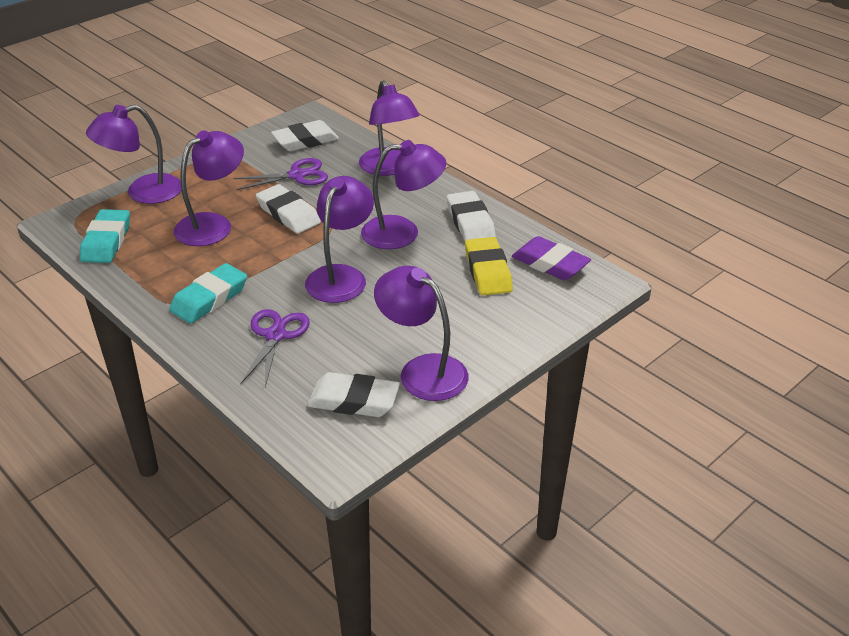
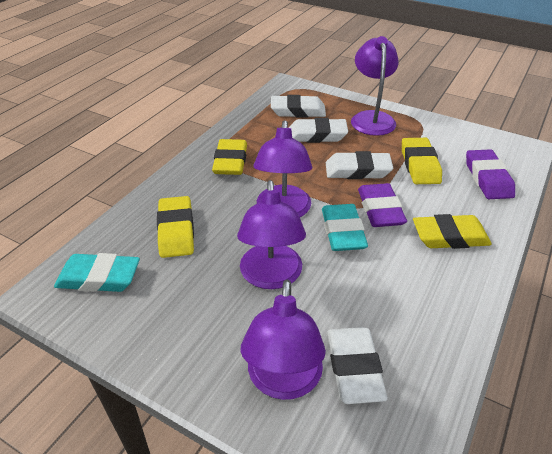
purple eraser: [512,236,591,280] = 1 -> [358,183,407,227] [466,149,515,199] = 2
purple lamp: [86,105,181,204] [174,130,244,246] [305,176,374,303] [359,80,420,176] [361,140,446,249] [374,266,469,401] = 6 -> [237,180,306,289] [241,279,326,400] [254,120,312,217] [351,36,399,136] = 4
purple scissors: [233,158,328,190] [240,309,310,387] = 2 -> none = 0
yellow eraser: [465,237,513,295] = 1 -> [157,196,194,258] [212,139,247,175] [402,138,442,184] [413,214,492,249] = 4

